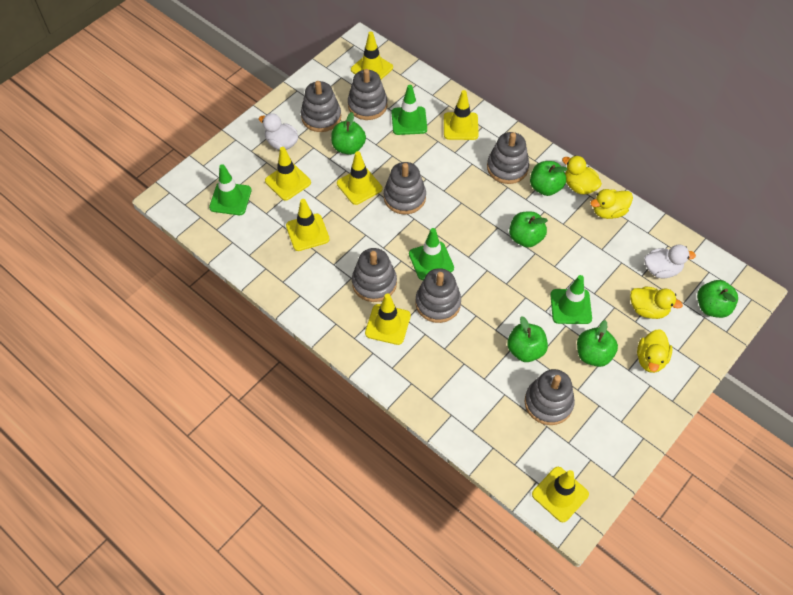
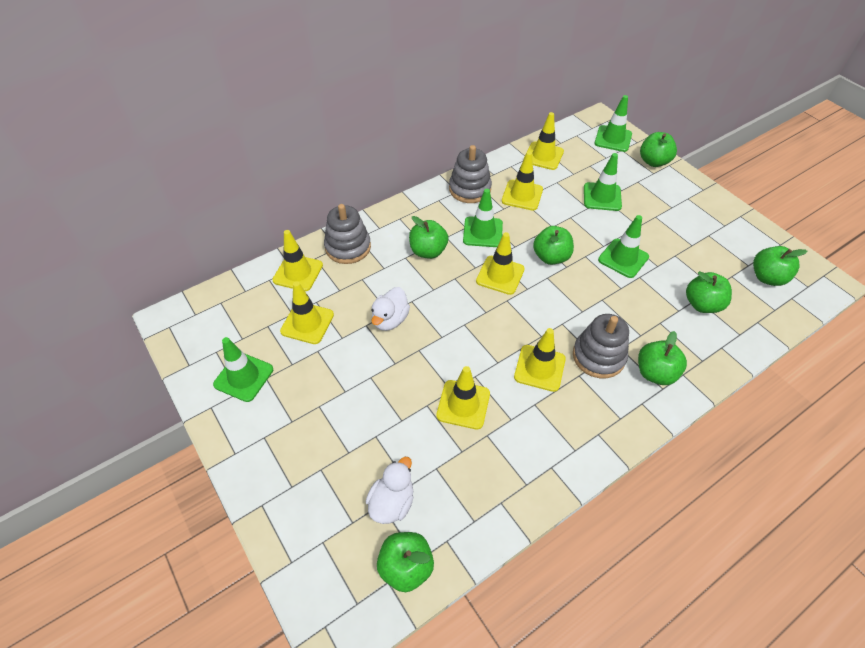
green apple: [331,112,366,155] [507,316,548,362] [509,212,548,247] [530,161,567,196] [577,320,618,367] [697,280,738,318] = 6 -> [377,532,434,592] [409,216,448,259] [533,226,574,265] [638,331,687,385] [640,132,677,167] [686,271,732,313] [753,246,807,286] = 7
green traffic cone: [209,164,251,215] [392,85,427,135] [409,228,454,280] [550,275,592,324] = 4 -> [213,337,273,402] [463,189,503,247] [584,153,622,211] [594,95,632,152] [598,215,649,278] = 5
grey stacking toy: [301,81,341,132] [348,69,387,120] [352,248,397,302] [384,162,426,215] [415,268,461,323] [487,132,529,184] [525,369,575,425] = 7 -> [324,204,371,264] [449,145,492,203] [573,314,629,378] = 3
yellow duck: [562,156,602,194] [590,189,633,219] [630,286,683,319] [637,329,672,373] = 4 -> none = 0

